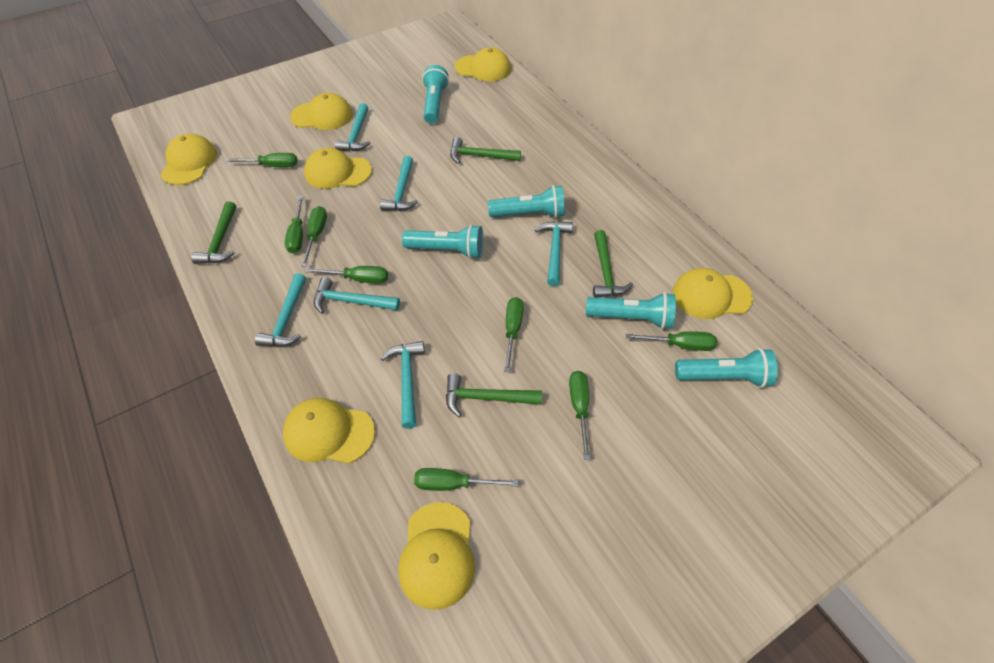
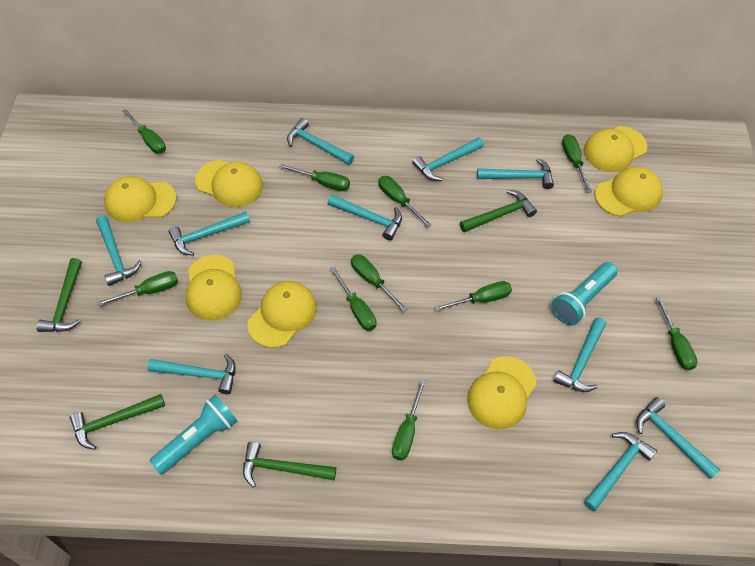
green screwdriver: [225,153,297,167] [285,196,304,254] [301,206,327,266] [306,266,388,284] [414,468,518,491] [504,297,524,372] [569,371,590,460] [626,331,717,351] = 8 -> [97,271,178,307] [122,109,166,154] [280,164,350,191] [330,267,377,331] [351,254,407,312] [378,176,431,227] [392,379,426,461] [434,281,512,311] [562,134,592,193] [656,297,697,370] = 10
turquoise flashlight: [402,224,483,259] [422,65,449,124] [488,185,565,218] [586,292,676,329] [675,348,778,388] = 5 -> [150,395,237,475] [552,262,617,325] = 2
turquoise hammer: [255,273,306,347] [313,277,400,314] [335,103,370,151] [380,156,418,211] [381,341,425,429] [535,221,573,286] = 6 -> [96,216,142,286] [147,354,236,394] [168,212,250,256] [287,118,354,165] [328,195,402,240] [412,137,484,181] [477,158,554,189] [553,317,606,392] [584,432,657,511] [636,397,720,479] = 10

